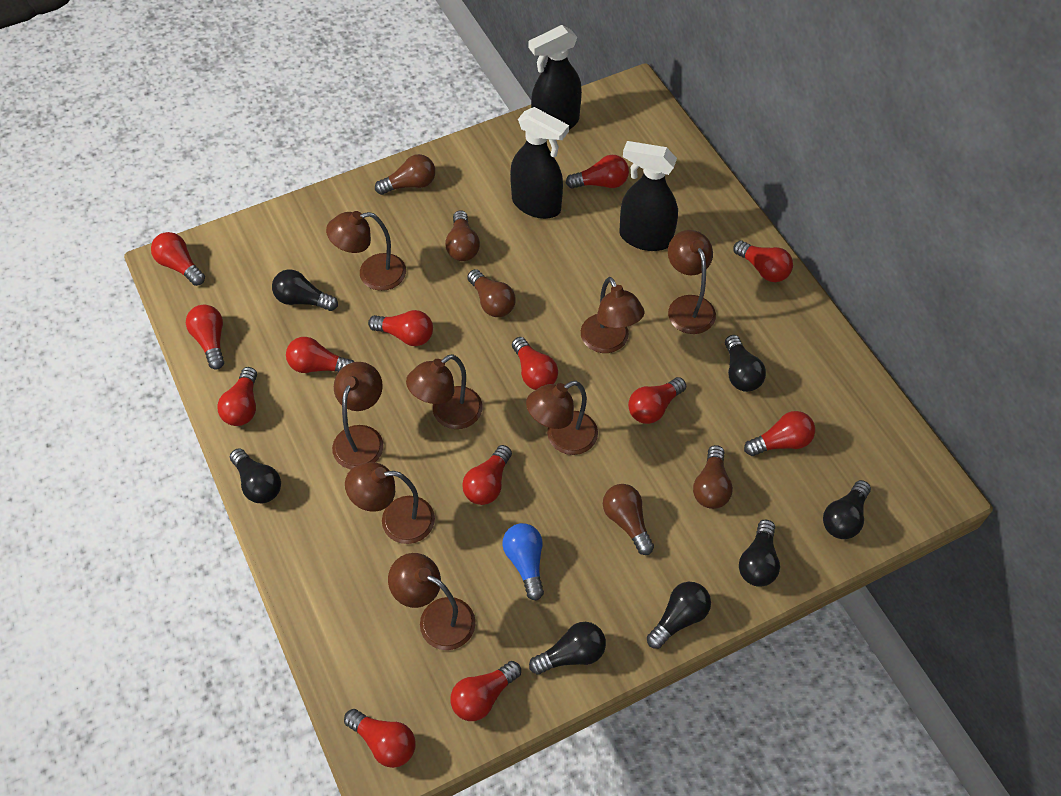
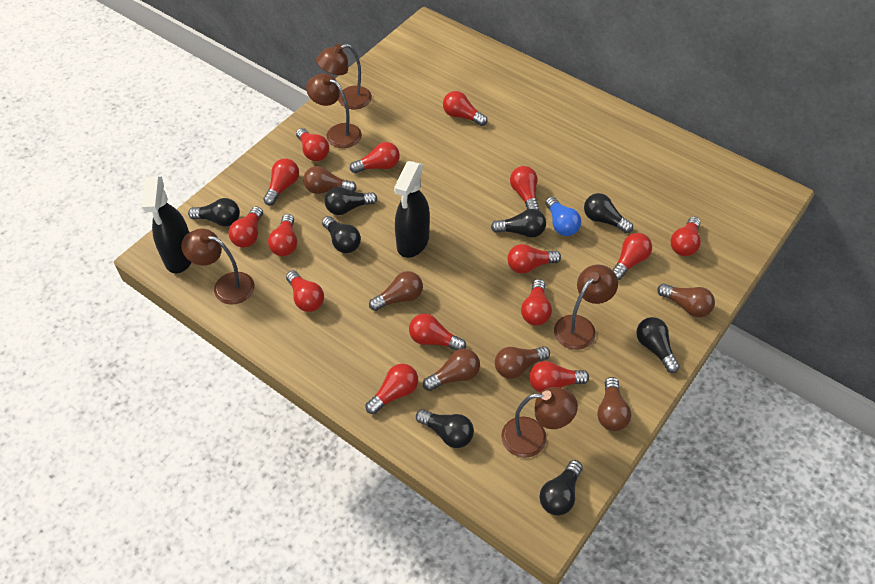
black light bulb: [230,448,281,503] [272,269,338,311] [529,622,606,675] [647,582,711,649] [725,335,766,392] [739,519,780,587] [823,480,871,539] = 7 -> [188,198,240,227] [322,216,361,253] [324,187,377,215] [416,409,474,448] [491,209,546,238] [539,460,583,516] [584,193,633,233] [636,317,680,373] = 8
black spray bottle: [510,107,569,219] [529,25,582,130] [619,141,678,251] = 3 -> [142,176,192,273] [394,161,430,258] = 2
brown lamp: [326,211,406,291] [332,362,384,469] [345,462,435,544] [388,553,476,650] [406,354,483,429] [526,381,598,455] [581,277,645,353] [668,230,716,334] = 8 -> [181,229,255,305] [306,73,362,148] [316,44,372,109] [501,387,578,458] [554,265,618,350] = 5
brown light bulb: [375,154,435,195] [445,210,480,261] [467,269,516,317] [603,484,654,555] [693,445,733,509] = 5 -> [303,166,357,194] [369,271,423,311] [423,349,480,391] [495,346,550,379] [597,377,631,431] [657,283,715,317] = 6
red light bulb: [151,232,205,286] [186,305,224,370] [217,367,257,426] [286,337,354,373] [344,709,415,768] [368,310,433,346] [450,661,521,721] [462,445,512,505] [512,337,558,390] [566,155,629,189] [628,377,686,424] [733,240,793,282] [744,411,815,456] = 13 -> [229,206,263,248] [263,158,299,206] [268,214,297,256] [286,271,324,312] [296,128,329,161] [350,142,400,173] [366,364,418,414] [409,314,466,350] [443,91,488,126] [508,244,561,274] [510,166,539,210] [521,279,552,326] [529,361,589,393] [613,233,652,280] [671,217,701,256] = 15

